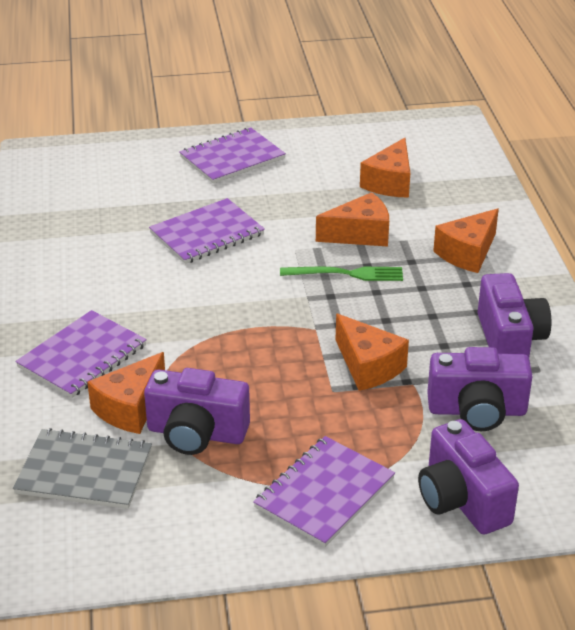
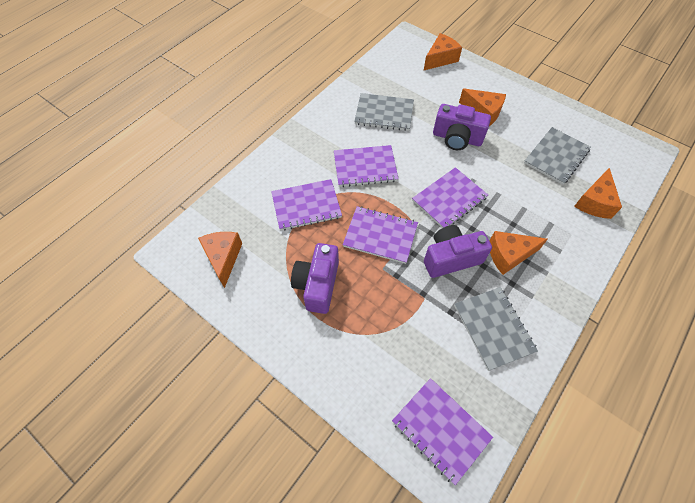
green fork: [280,267,403,281] = 1 -> none = 0
grey notebook: [13,428,152,509] = 1 -> [354,93,414,131] [454,287,538,371] [524,127,591,185] = 3
purple camera: [144,368,250,455] [418,419,519,534] [427,347,533,431] [478,273,551,357] = 4 -> [291,243,339,314] [424,225,492,278] [433,104,491,150] = 3
purple notebook: [15,310,147,398] [149,198,265,264] [179,127,286,184] [253,436,395,547] = 4 -> [271,179,342,231] [334,145,399,187] [343,206,418,264] [392,378,493,485] [412,167,488,228] = 5

